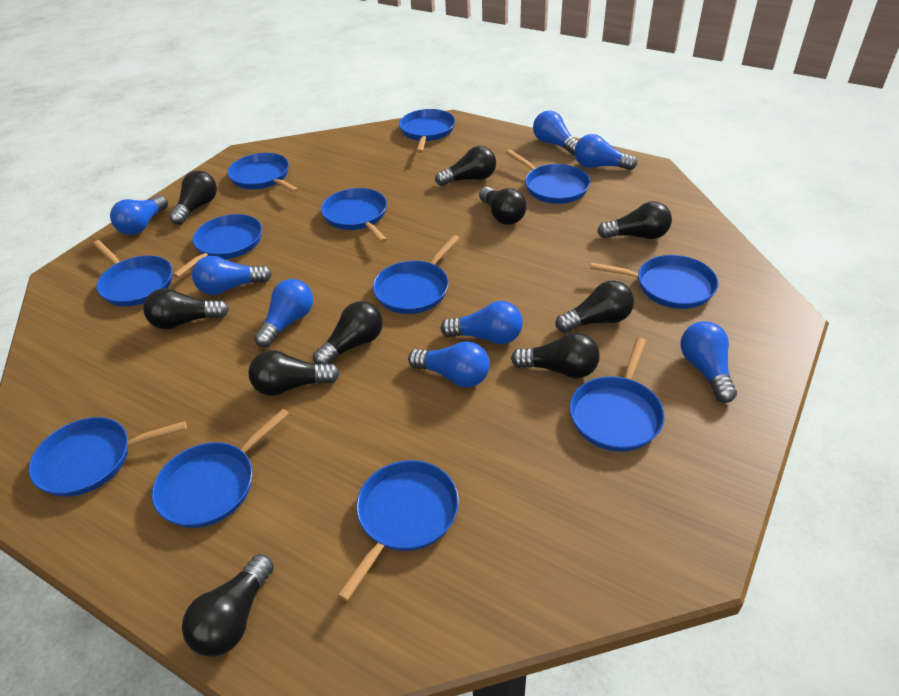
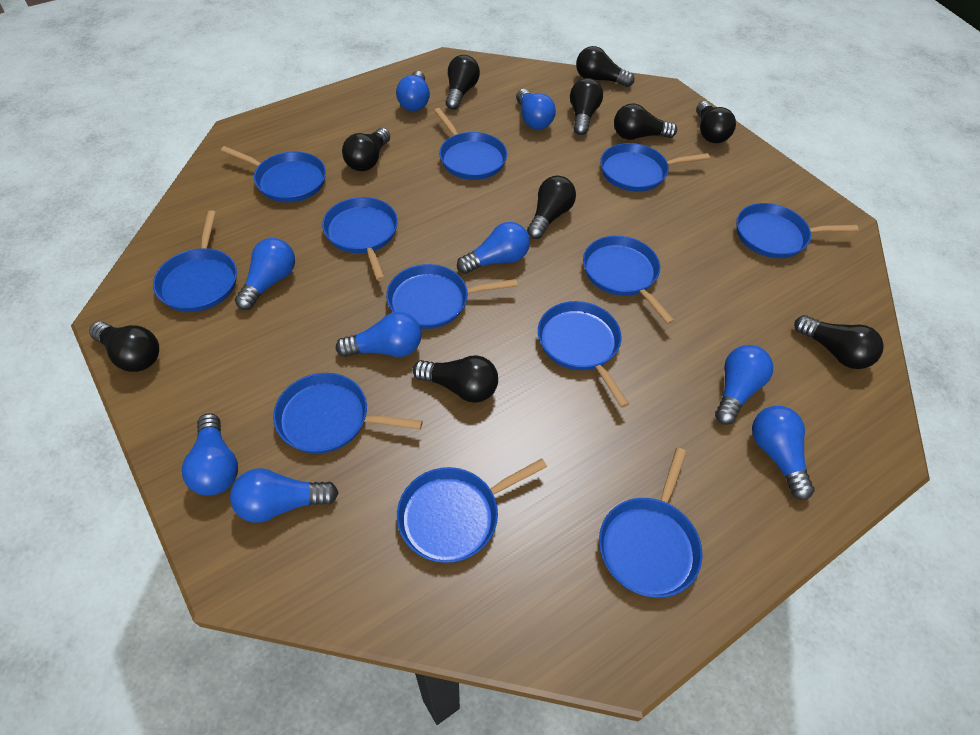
blue light bulb: [110,195,168,235] [192,256,272,295] [254,279,313,347] [408,341,490,387] [440,301,523,344] [533,111,578,155] [574,134,637,170] [681,321,737,403] = 8 -> [182,413,238,496] [230,468,339,523] [235,238,295,310] [336,312,422,357] [396,71,430,111] [457,222,530,274] [516,89,556,129] [715,345,773,425] [752,406,814,500] = 9

